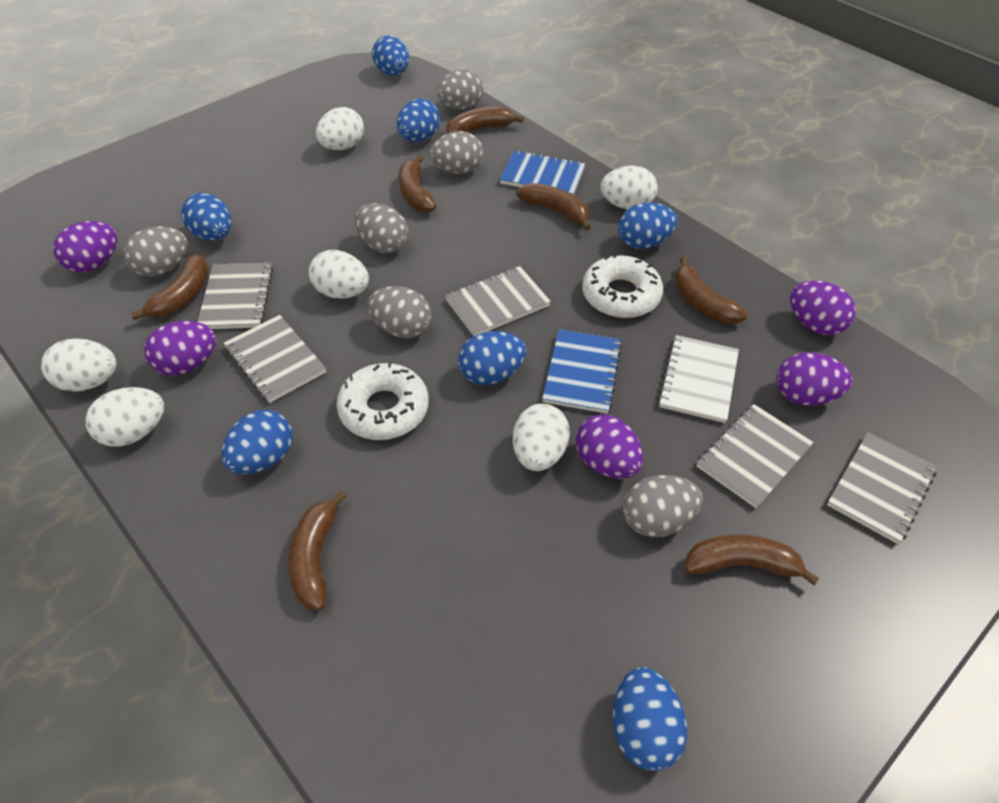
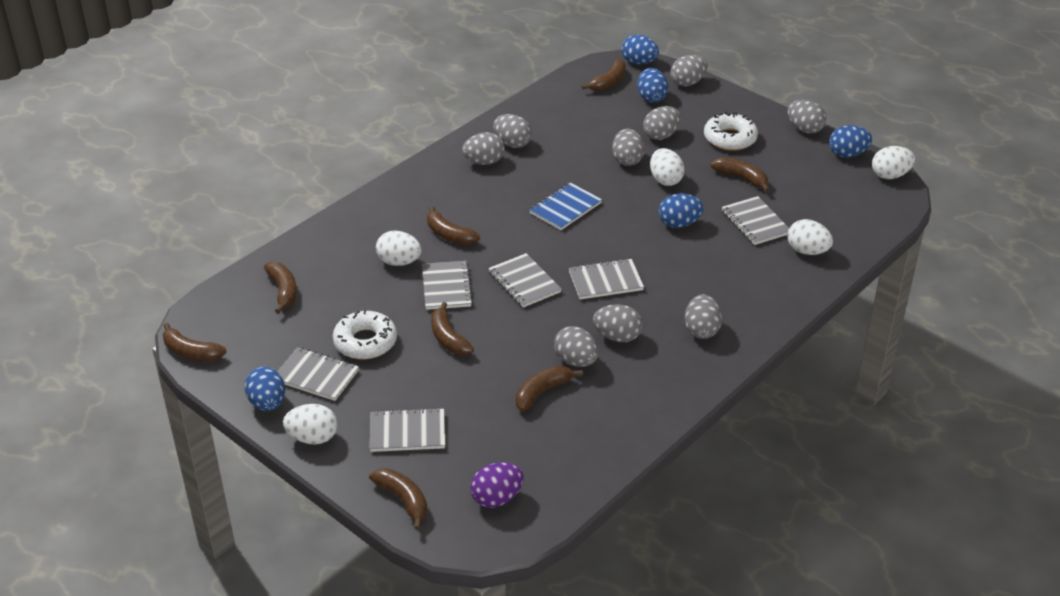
blue egg: [181,193,232,241] [221,409,293,474] [372,36,409,76] [397,98,440,142] [458,331,526,385] [613,667,687,771] [618,202,677,249] = 7 -> [245,367,285,411] [622,35,659,64] [637,68,668,103] [658,194,704,228] [829,125,872,158] = 5
blue notebook: [500,150,585,195] [542,329,622,414] = 2 -> [529,182,602,230] = 1
brown banana: [130,254,209,320] [288,491,347,610] [399,155,436,213] [446,107,524,133] [516,183,591,231] [674,257,748,324] [684,534,819,585] = 7 -> [163,323,227,361] [264,262,297,314] [369,468,428,530] [427,206,480,245] [431,302,474,355] [516,366,583,411] [582,59,626,91] [711,157,770,192] = 8
grey egg: [123,226,188,276] [355,203,408,253] [367,286,431,338] [429,131,483,174] [437,69,484,109] [623,475,703,537] = 6 -> [462,132,505,165] [493,114,532,148] [554,326,598,367] [593,304,643,342] [612,129,645,166] [643,106,681,140] [670,55,708,86] [685,294,722,339] [787,100,827,134] = 9
grey notebook: [197,263,273,329] [224,315,326,403] [445,266,551,336] [697,404,814,508] [827,432,937,544] = 5 -> [277,347,359,401] [370,408,445,452] [422,261,473,310] [489,253,562,308] [569,258,644,299] [722,196,789,245] = 6
purple egg: [53,221,117,273] [144,321,216,376] [576,414,643,479] [776,352,852,406] [790,281,856,335] = 5 -> [470,462,524,508] = 1
white egg: [41,338,117,392] [85,387,164,447] [309,250,369,298] [316,107,364,150] [513,404,570,471] [601,166,658,209] = 6 -> [283,404,337,444] [376,230,422,266] [650,148,685,186] [787,219,833,255] [872,146,915,179] = 5
white notebook: [658,335,739,423] = 1 -> none = 0

